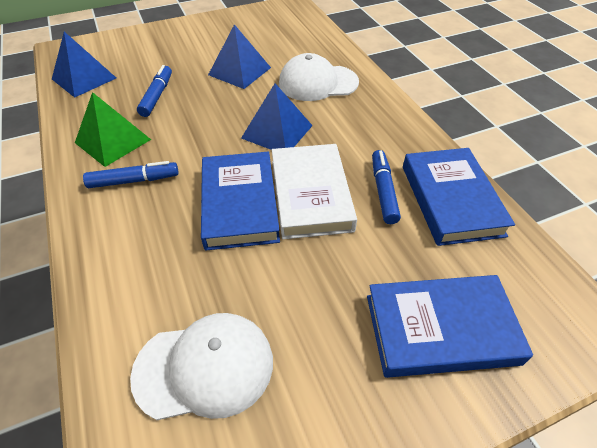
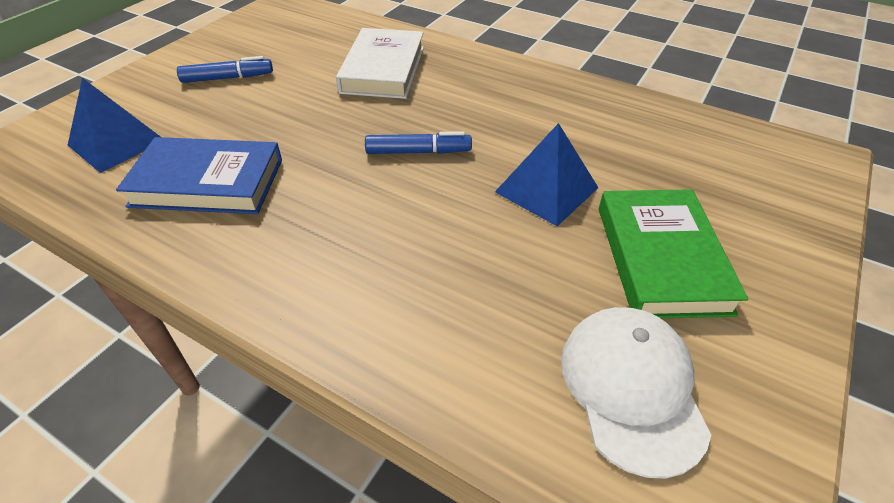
blue book: [201,152,280,251] [367,275,533,378] [403,148,515,246] = 3 -> [116,137,282,214] = 1
blue marker: [83,161,179,188] [137,65,172,117] [372,150,401,224] = 3 -> [177,56,273,83] [365,131,472,154] = 2
blue pyramid: [52,32,116,98] [208,24,271,89] [241,83,313,150] = 3 -> [68,78,161,173] [495,123,598,226] = 2
green book: none = 0 -> [599,189,748,318] = 1
green pyramid: [75,92,151,167] = 1 -> none = 0
white cap: [130,313,273,420] [279,53,359,101] = 2 -> [561,307,711,479] = 1

